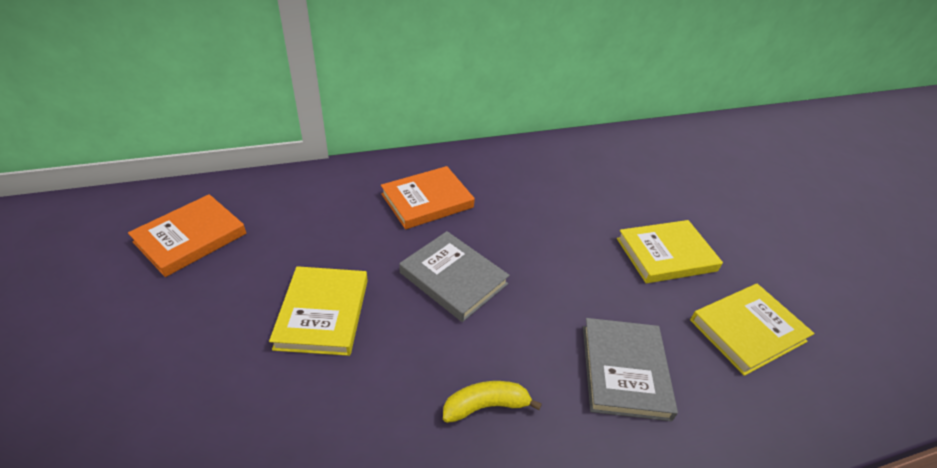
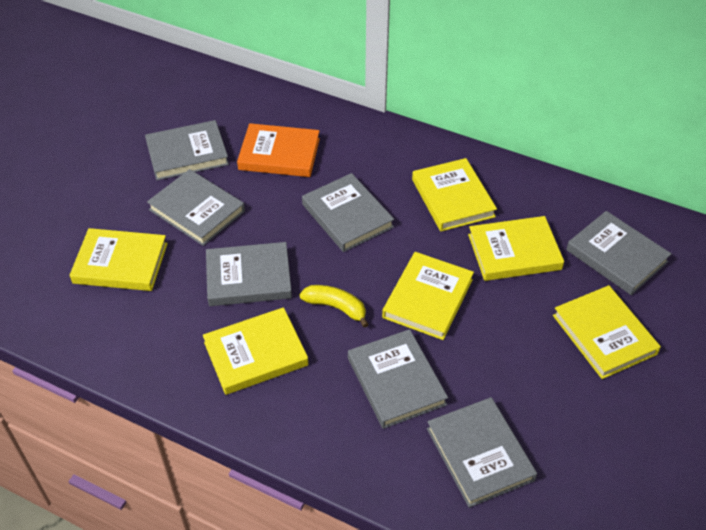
grey book: [399,231,510,322] [583,318,678,421] = 2 -> [145,120,229,180] [147,169,245,246] [206,242,292,306] [302,173,394,252] [348,329,448,429] [427,397,537,508] [566,211,671,295] = 7
orange book: [128,194,246,277] [381,166,475,229] = 2 -> [237,123,320,177] = 1
yellow book: [269,266,368,356] [617,220,723,283] [690,284,815,376] = 3 -> [69,228,168,291] [203,307,308,395] [382,252,474,340] [412,158,497,231] [468,216,564,281] [553,285,661,379] = 6

